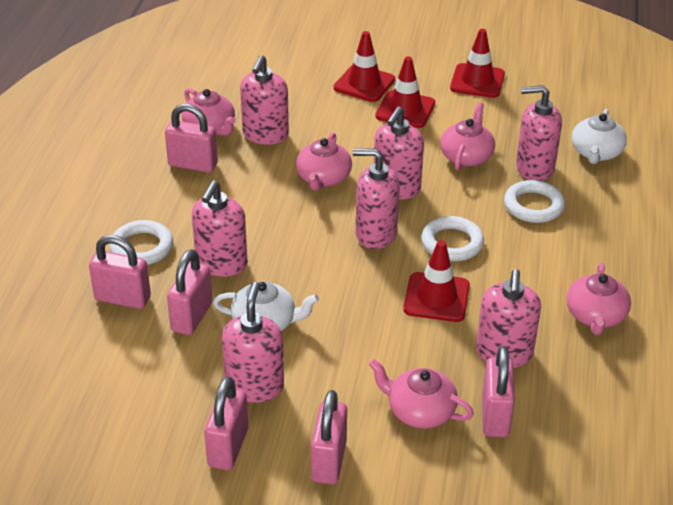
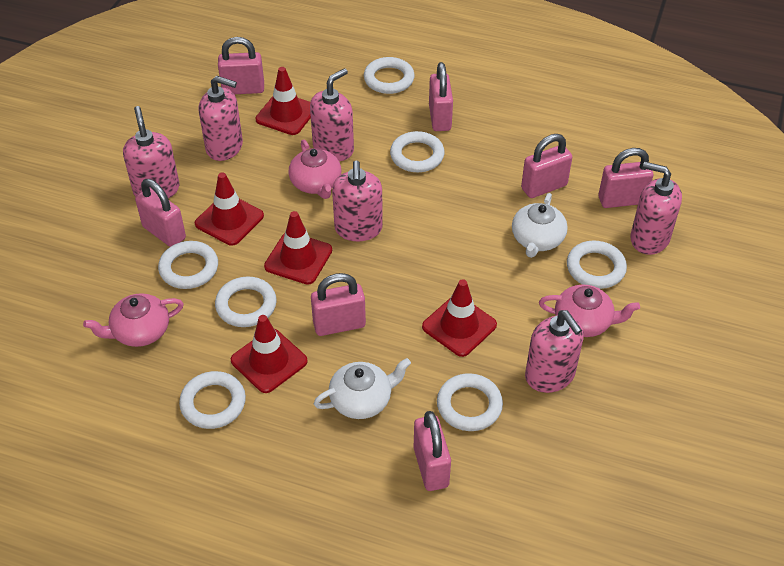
pink padlock: [89,235,151,309] [165,104,218,173] [167,249,213,335] [204,377,248,470] [311,390,347,485] [482,346,515,438] = 6 -> [135,179,186,247] [218,37,264,94] [311,273,366,336] [414,411,451,491] [429,62,453,131] [521,134,572,198] [598,148,653,208] = 7
pink soap dispenser: [192,181,248,277] [222,282,284,403] [240,55,289,145] [352,149,400,249] [374,107,424,199] [476,269,541,368] [516,85,562,181] = 7 -> [123,106,179,198] [199,76,243,161] [310,68,354,161] [332,161,383,241] [525,310,584,393] [630,162,682,255] = 6
pink teapot: [182,88,236,136] [296,132,352,191] [369,359,474,429] [440,102,495,171] [567,263,631,335] = 5 -> [83,293,184,347] [288,140,341,199] [539,284,640,337] = 3
red traffic cone: [334,31,395,102] [375,56,435,128] [403,240,470,322] [450,29,505,98] = 4 -> [195,172,264,246] [231,315,308,393] [255,67,311,135] [264,211,332,285] [422,279,497,357] = 5
white ring: [109,220,173,265] [421,216,484,261] [504,180,565,223] = 3 -> [158,241,218,289] [179,371,246,429] [215,276,277,327] [364,57,415,94] [390,131,445,172] [437,373,503,431] [567,241,627,289] = 7

